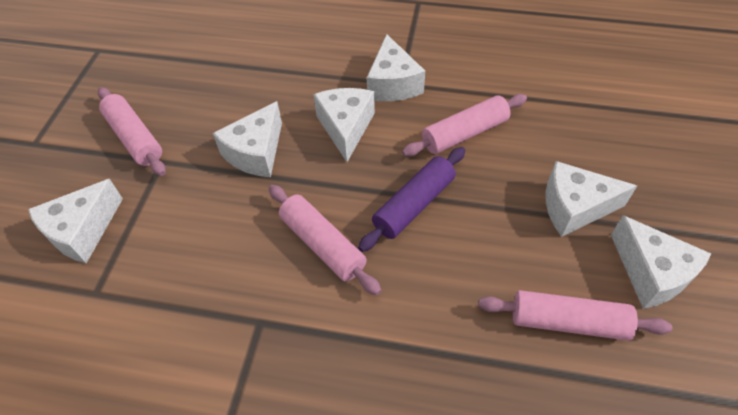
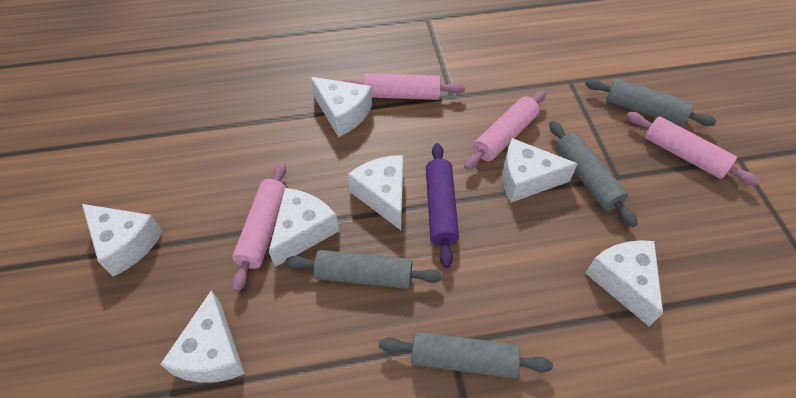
grey rolling pin: none = 0 -> [285,250,443,289] [379,332,553,378] [549,121,638,227] [585,79,716,126] = 4
white cheese: [28,179,123,263] [213,101,282,177] [313,88,375,162] [367,34,425,101] [545,161,637,237] [611,215,711,309] = 6 -> [82,204,163,277] [160,290,245,383] [269,188,339,267] [310,77,372,137] [348,155,403,230] [502,138,578,203] [585,240,663,326] = 7

